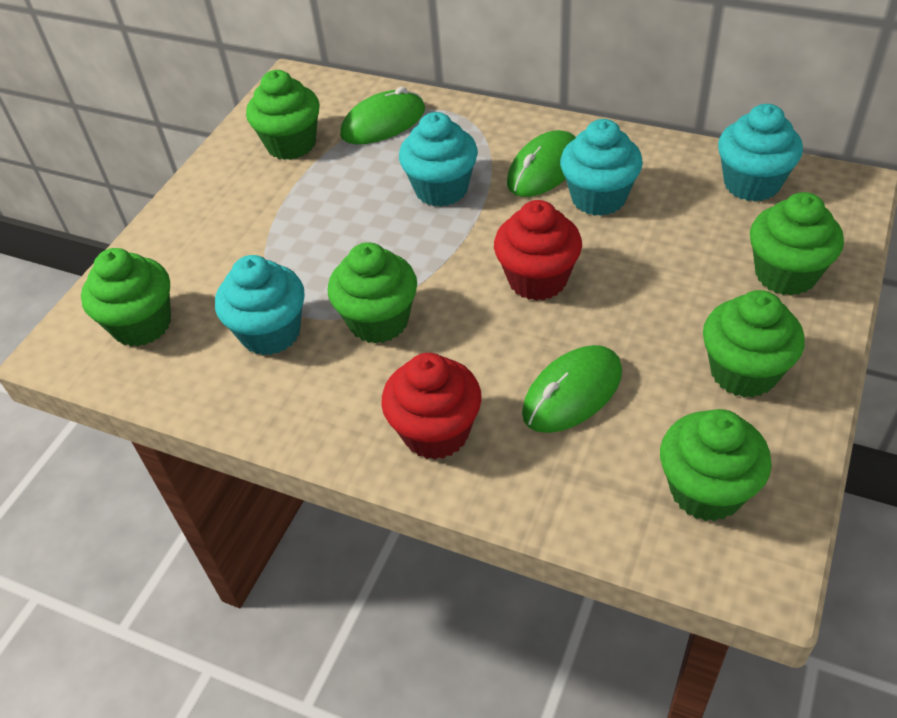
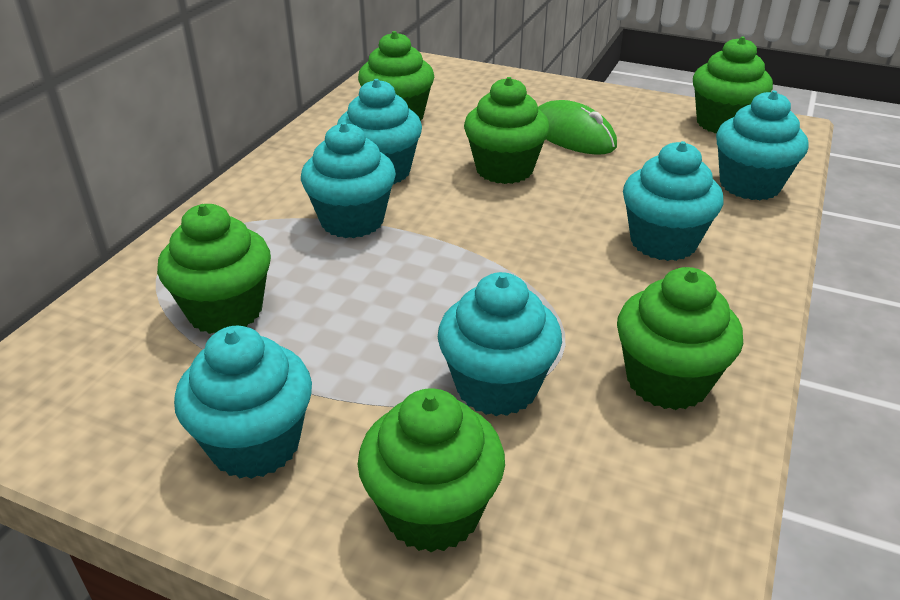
green mouse: [340,87,425,144] [507,130,576,197] [522,345,622,433] = 3 -> [538,100,617,155] = 1
red cupcake: [381,353,482,460] [494,200,582,301] = 2 -> none = 0
turquoise cupcake: [215,255,305,355] [399,112,478,207] [560,119,643,216] [718,104,803,202] = 4 -> [174,326,312,479] [301,122,396,238] [337,79,422,184] [438,272,562,416] [623,141,723,261] [716,91,808,200] = 6

